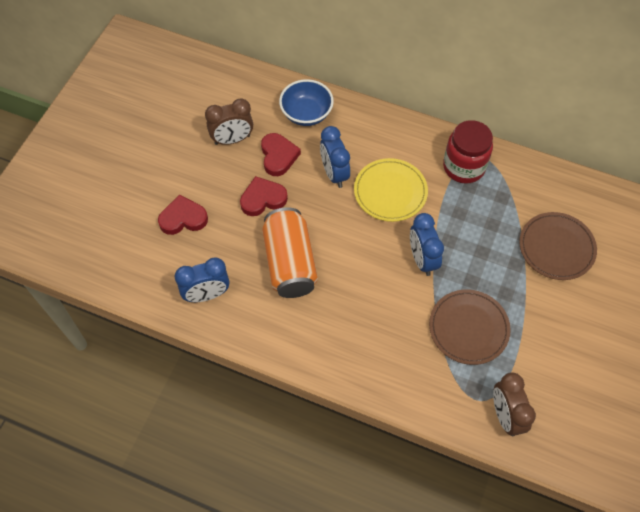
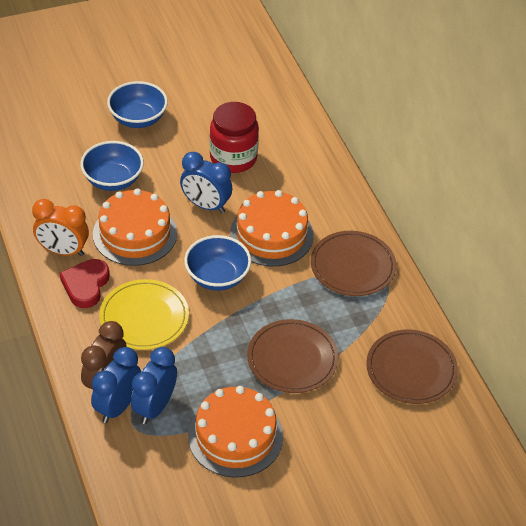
blue bowl: [279,79,334,126] = 1 -> [80,141,144,191] [107,81,168,128] [184,235,251,291] = 3
brown clock: [205,99,253,145] [493,372,536,436] = 2 -> [81,321,126,390] = 1
brown plate: [429,289,511,365] [519,212,597,280] = 2 -> [247,319,339,393] [311,231,396,296] [366,330,458,404] = 3
orange cake: none = 0 -> [93,188,177,266] [188,386,283,478] [230,190,313,267] = 3
orange can: [262,207,318,298] = 1 -> none = 0
orange clock: none = 0 -> [32,199,89,256] = 1
red heart: [158,194,208,235] [240,176,288,216] [261,133,301,176] = 3 -> [60,259,110,308] = 1

